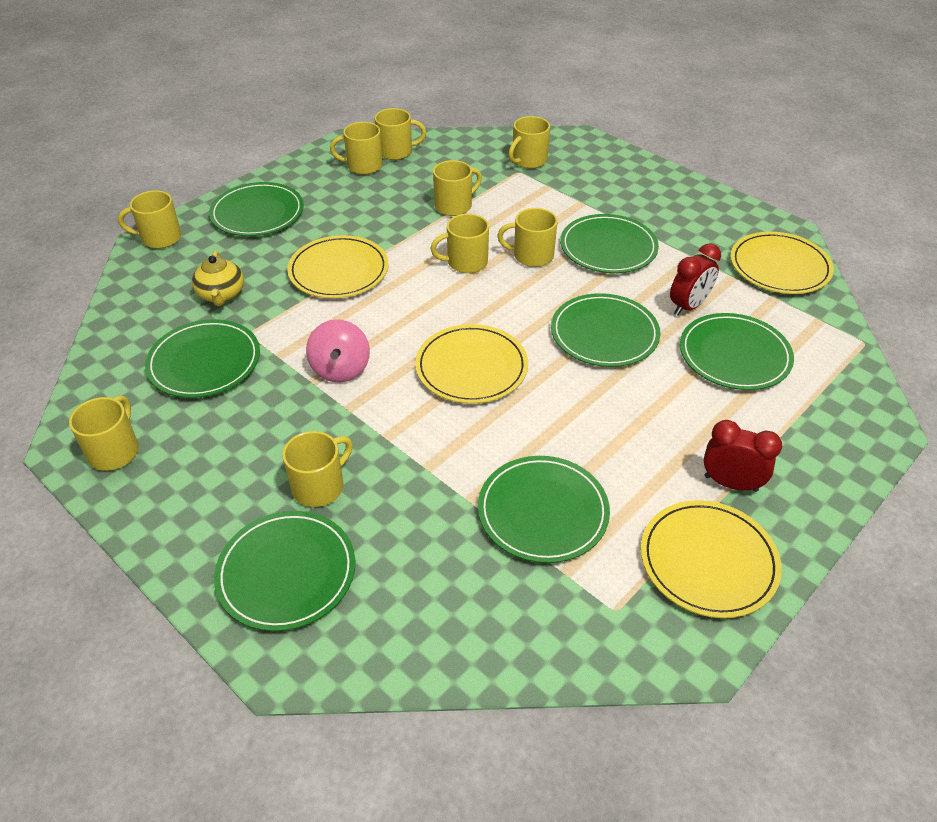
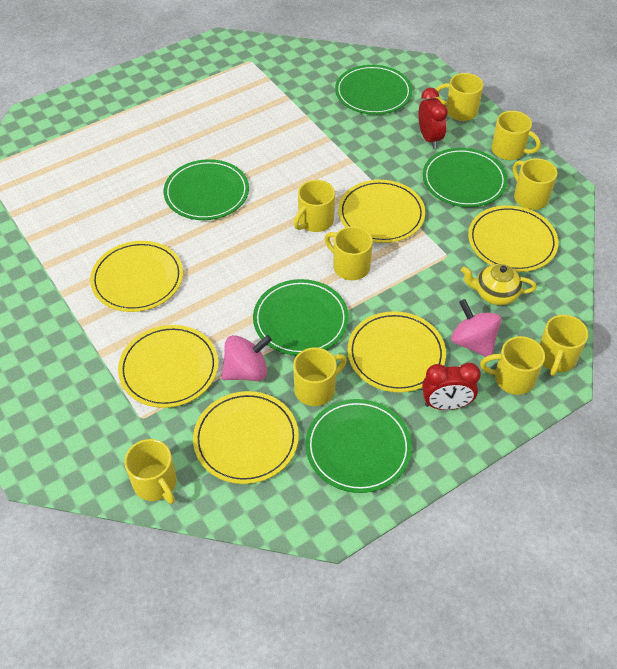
green plate: [145,319,260,398] [209,182,304,236] [214,511,355,631] [478,456,610,563] [551,293,660,367] [560,214,659,273] [680,313,794,390] = 7 -> [164,159,249,220] [253,279,349,356] [305,399,412,493] [335,65,412,115] [423,148,507,207] = 5
pink spinning top: [306,319,370,383] = 1 -> [221,335,272,381] [451,299,501,357] = 2
yellow plate: [287,235,389,298] [415,324,528,404] [641,500,782,618] [730,232,834,294] = 4 -> [90,241,183,312] [118,325,218,408] [193,391,299,484] [338,180,425,243] [347,311,446,392] [468,205,558,272] = 6

